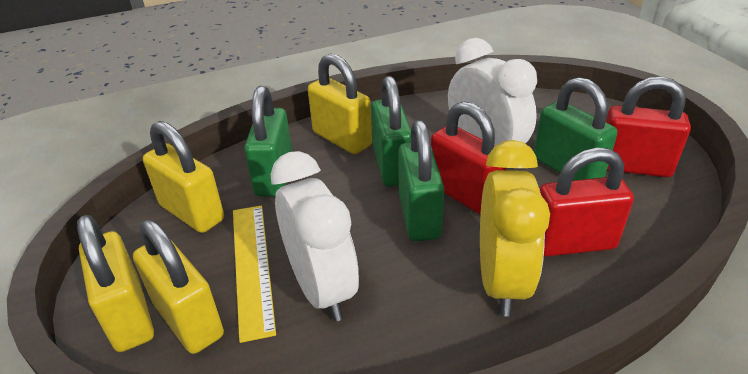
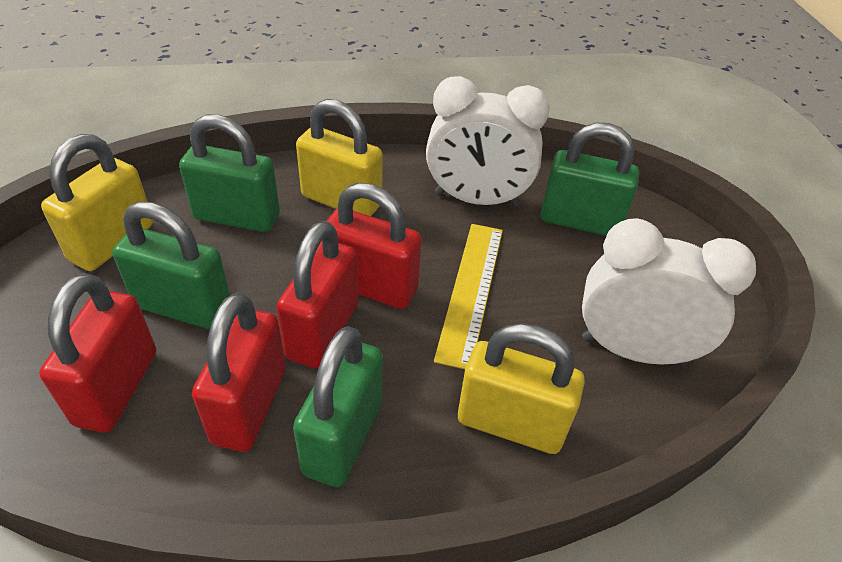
red padlock: [431,101,506,215] [540,148,634,257] [606,77,691,177] = 3 -> [39,273,156,432] [192,292,286,452] [277,221,358,368] [327,183,422,309] = 4
yellow clock: [480,140,550,317] = 1 -> none = 0
yellow padlock: [77,215,154,352] [133,220,224,354] [143,121,224,233] [308,54,372,154] = 4 -> [41,134,153,271] [296,99,383,216] [458,323,585,454] = 3

